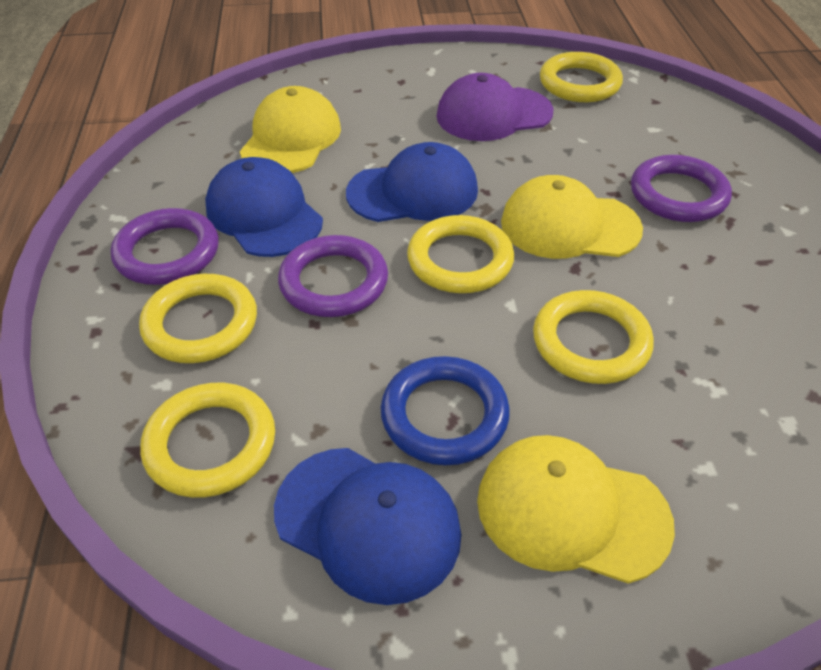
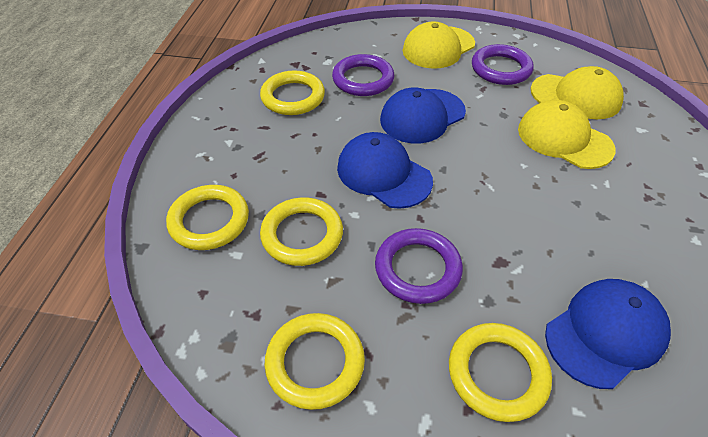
blue ring: [381,356,510,465] = 1 -> none = 0
purple cap: [436,73,554,141] = 1 -> none = 0

